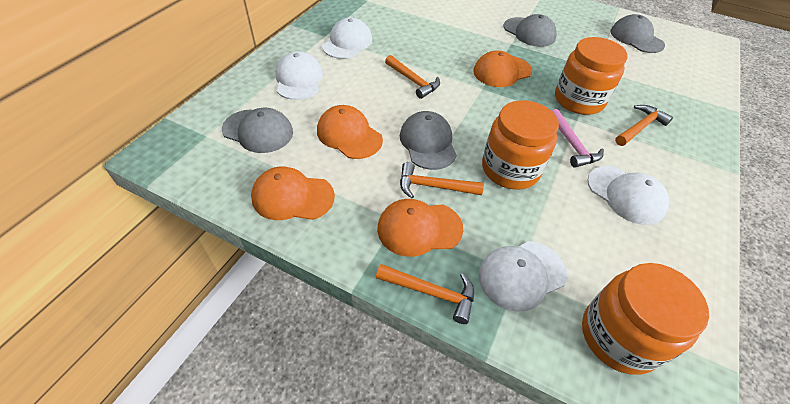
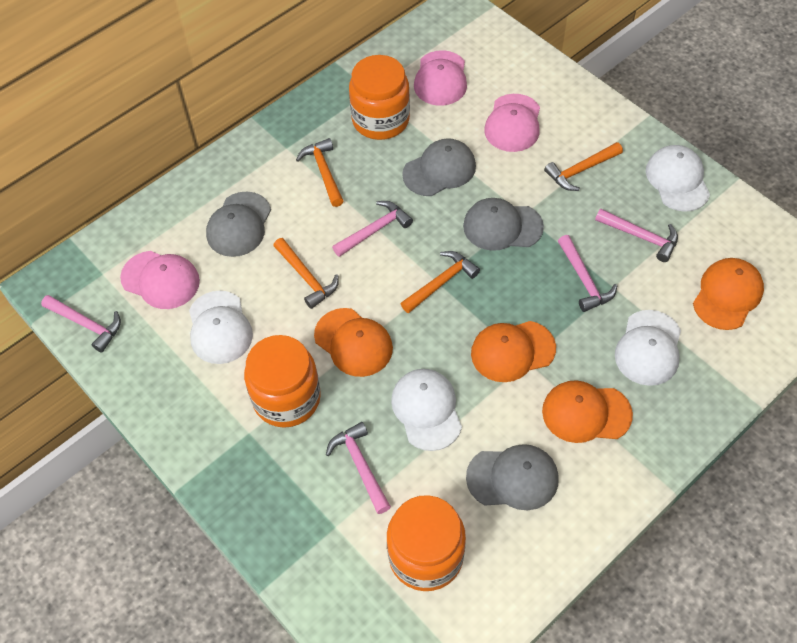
pink cap: none = 0 -> [120,251,200,309] [414,50,467,106] [484,94,540,152] = 3
pink hammer: [552,109,604,168] = 1 -> [41,295,121,353] [326,422,391,514] [332,201,413,257] [558,235,617,312] [595,209,678,262] = 5

